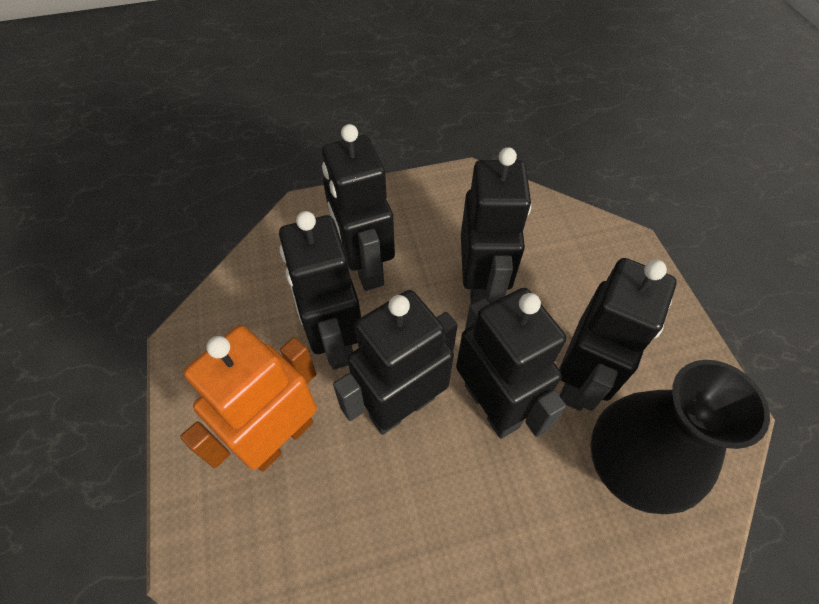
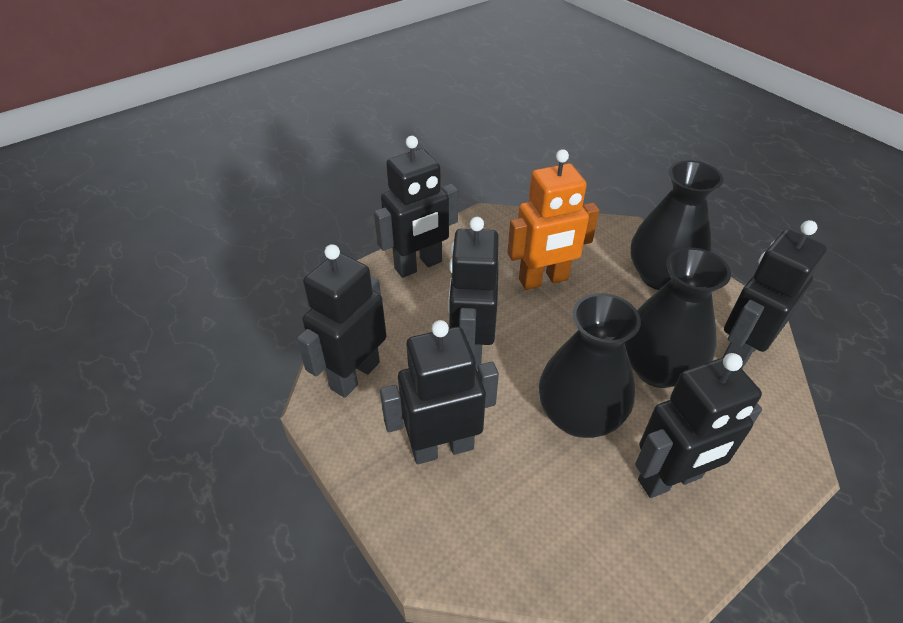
black vase: [590,360,770,514] = 1 -> [539,293,641,438] [624,247,731,388] [630,160,723,290] = 3

